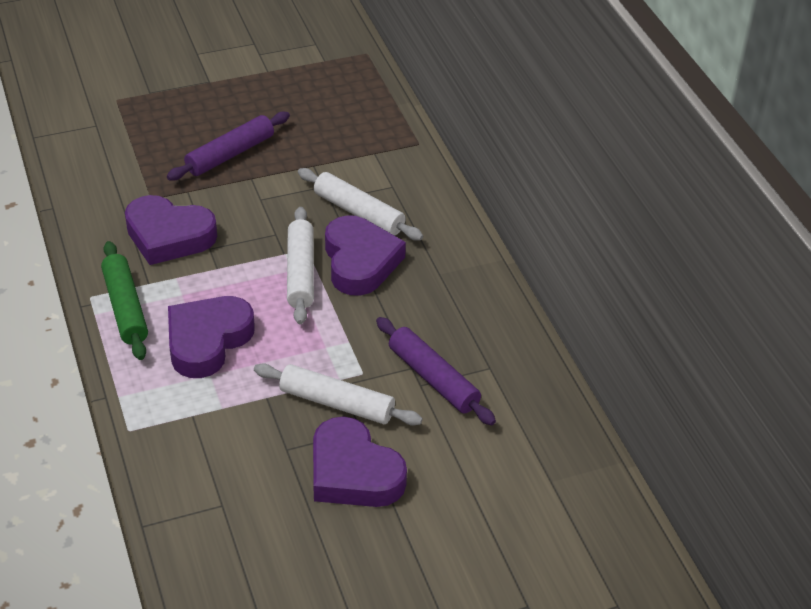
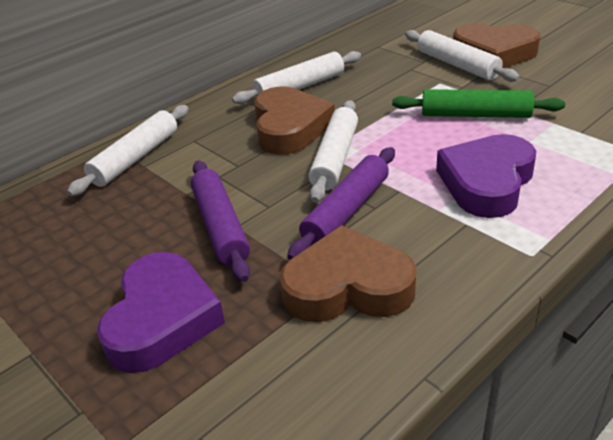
brown heart: none = 0 -> [254,87,335,154] [280,225,416,322] [453,23,541,68] = 3
purple heart: [125,195,217,265] [168,296,255,378] [313,417,407,507] [325,215,406,296] = 4 -> [97,252,225,373] [436,134,536,218] = 2
white rolling pin: [254,363,423,426] [287,207,314,324] [298,168,423,241] = 3 -> [67,105,189,196] [232,51,361,104] [308,100,358,203] [405,30,520,82] = 4

